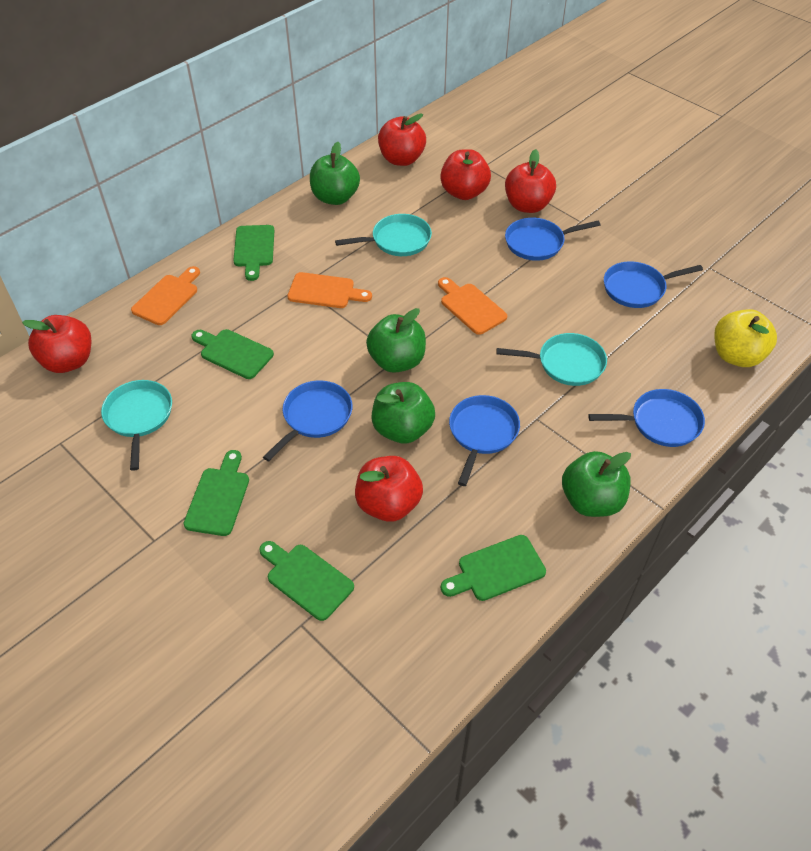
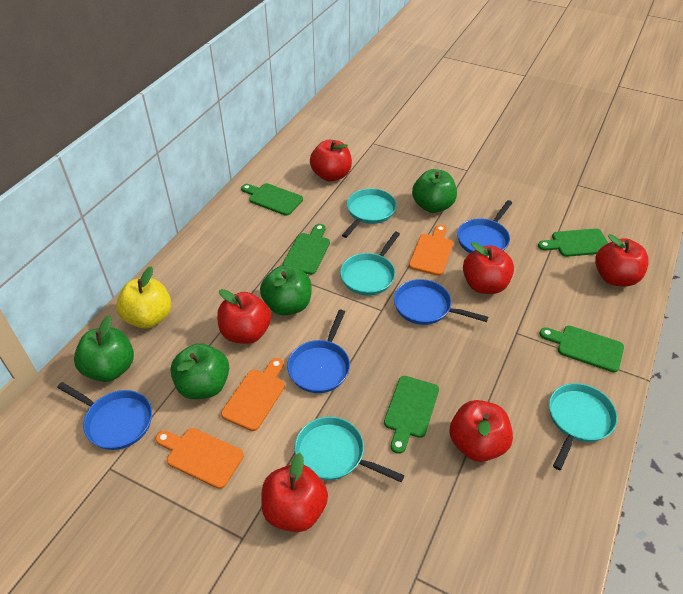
blue pan: [263,380,353,461] [449,395,520,486] [505,218,600,261] [588,389,705,447] [604,261,703,308] = 5 -> [57,382,152,450] [287,310,350,393] [394,279,488,325] [457,200,512,253] = 4
red apple: [22,315,91,373] [355,456,423,522] [378,113,426,166] [440,149,491,200] [505,149,556,213] = 5 -> [217,289,271,344] [261,453,328,532] [310,140,352,182] [450,400,513,462] [463,242,514,294] [595,234,649,287] = 6
turquoise pan: [101,380,172,471] [335,214,432,256] [496,333,607,386] = 3 -> [295,417,405,482] [340,232,400,296] [342,188,397,238] [549,383,618,470] = 4

